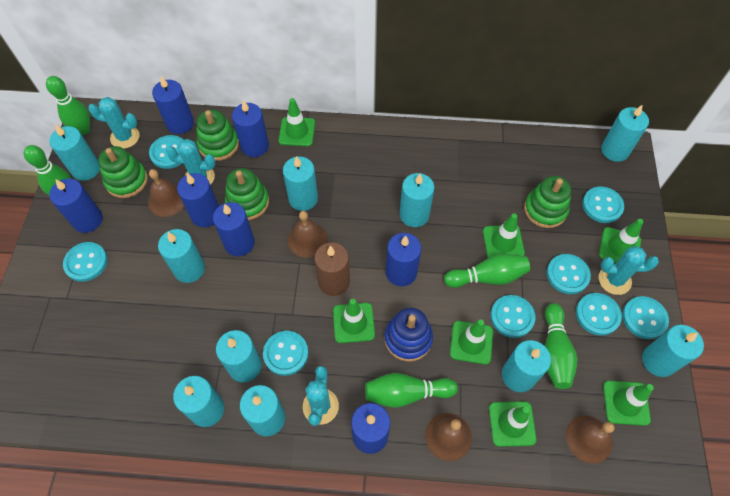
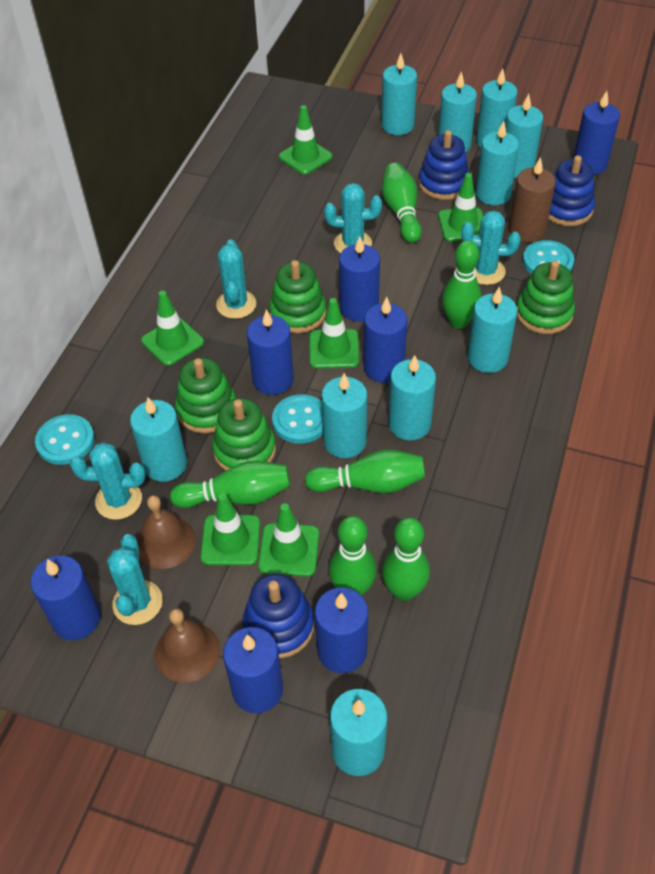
blue stacking toy: [384,308,433,362] = 1 -> [242,574,314,658] [418,130,469,200] [548,155,595,226] = 3
brown bell: [148,169,184,217] [288,211,328,258] [425,413,472,461] [566,416,614,464] = 4 -> [136,495,196,569] [155,608,220,683] = 2
green bowling pin: [24,145,71,195] [46,76,90,135] [365,373,458,408] [444,254,530,288] [545,303,578,389] = 5 -> [170,461,290,508] [305,449,425,493] [329,516,377,596] [382,163,422,243] [382,517,430,601] [442,240,481,329] = 6
green traffic cone: [279,98,315,146] [333,299,375,343] [450,319,493,365] [483,213,525,258] [489,401,537,447] [599,219,643,263] [603,381,654,426] = 7 -> [141,291,204,366] [200,493,260,565] [258,503,319,577] [279,105,333,174] [310,298,359,368] [438,173,483,242] = 6
turquoise button: [63,242,107,282] [149,135,183,169] [263,331,308,376] [490,295,535,338] [547,254,591,294] [576,293,622,336] [582,187,624,223] [622,296,669,339] = 8 -> [35,414,95,465] [272,394,323,444] [523,240,574,274] = 3
turquoise cactus: [88,97,140,149] [166,139,215,185] [303,366,339,426] [599,246,659,295] = 4 -> [70,442,145,520] [107,534,163,625] [216,239,257,319] [324,183,382,253] [461,210,521,285] = 5

